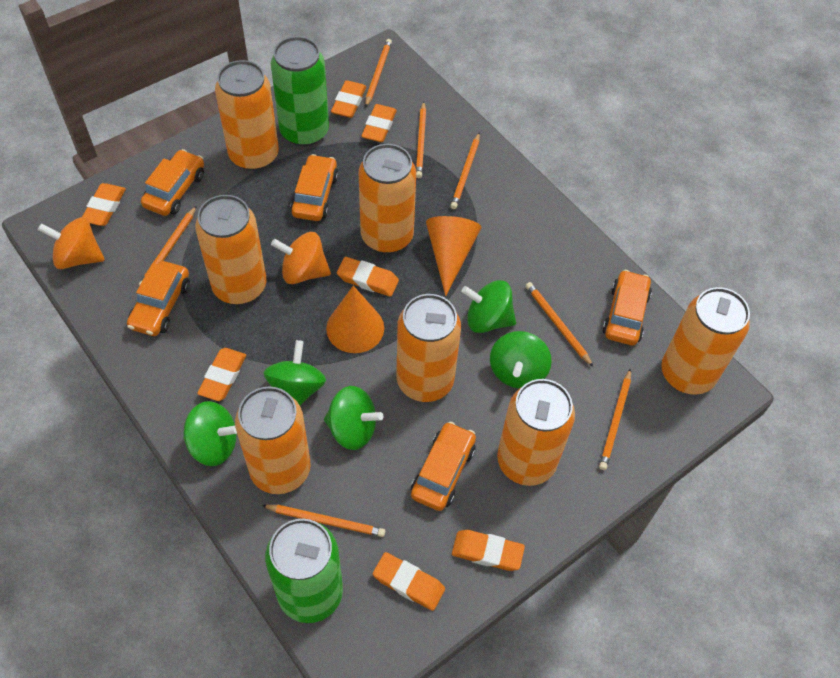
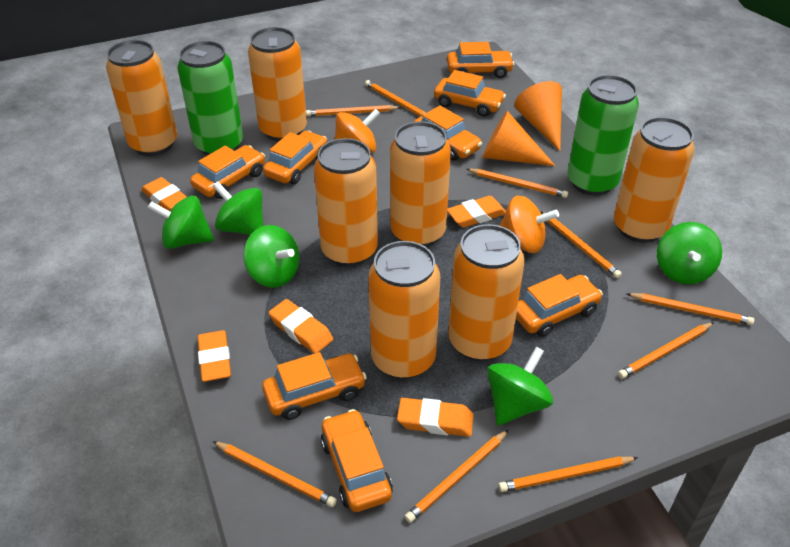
orange car: [127,261,190,336] [141,149,204,216] [291,154,338,221] [411,422,476,511] [602,270,652,345] = 5 -> [190,145,265,199] [262,352,367,420] [263,131,327,184] [321,409,393,512] [414,106,482,161] [434,70,506,117] [447,42,514,78] [516,274,603,337] = 8
orange eraser: [82,183,126,226] [197,348,246,401] [331,80,366,118] [337,257,399,297] [362,104,397,142] [373,552,445,611] [452,530,525,571] = 7 -> [141,177,187,211] [198,330,231,382] [269,299,333,354] [397,398,474,437] [447,196,506,227] = 5
orange pencil: [139,206,196,286] [262,505,385,537] [365,39,392,108] [416,101,426,178] [450,132,480,209] [525,282,593,367] [599,368,631,470] = 7 -> [213,441,337,507] [306,105,401,116] [365,80,426,117] [404,430,509,523] [467,169,568,198] [498,456,638,492] [540,211,622,278] [618,322,714,379] [627,293,754,325] = 9

